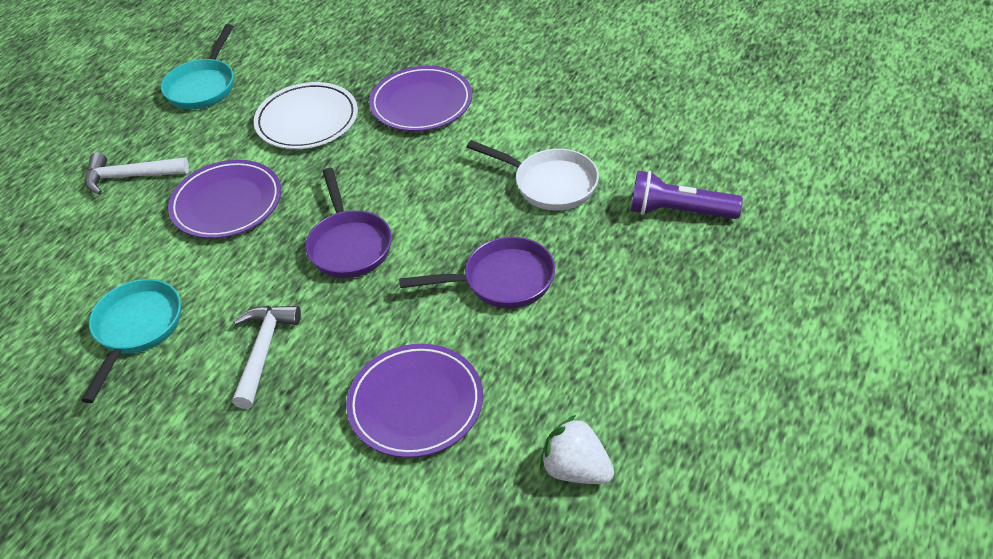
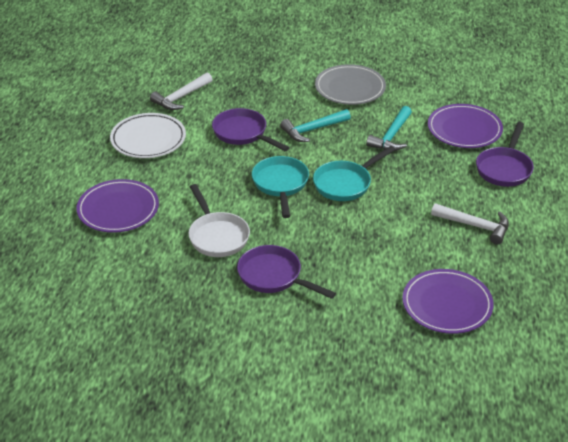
grey plate: none = 0 -> [315,64,386,105] = 1
purple flashlight: [631,171,743,219] = 1 -> none = 0
purple pan: [305,168,392,278] [399,237,555,308] = 2 -> [212,108,289,151] [237,245,336,299] [476,122,534,187] = 3
turquoise hammer: none = 0 -> [280,109,351,142] [366,106,412,151] = 2
white strawberry: [540,415,614,484] = 1 -> none = 0

